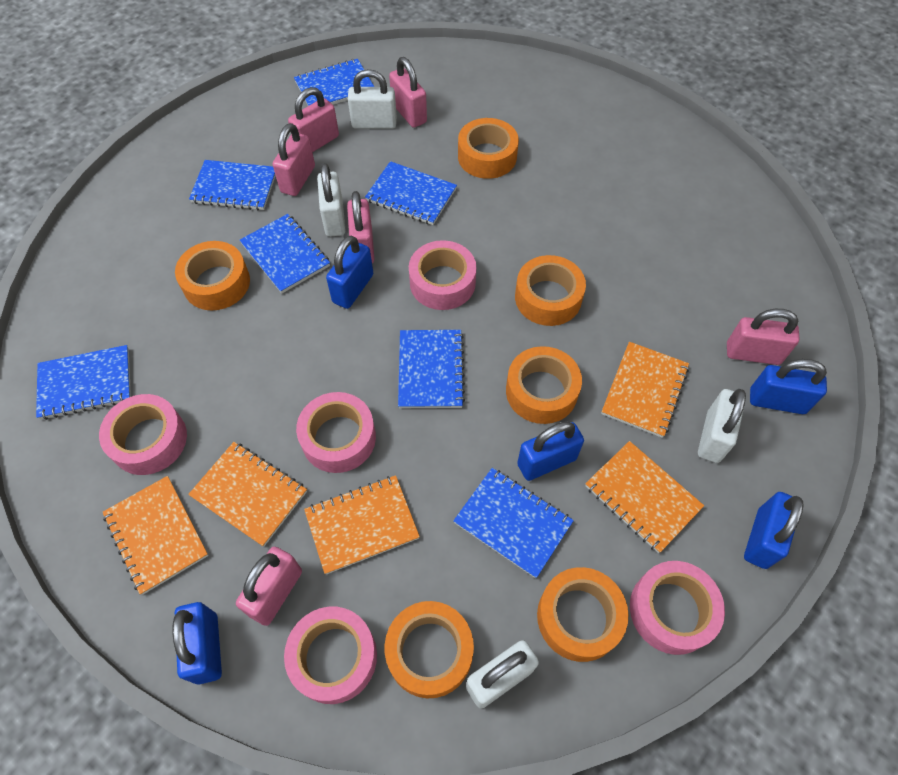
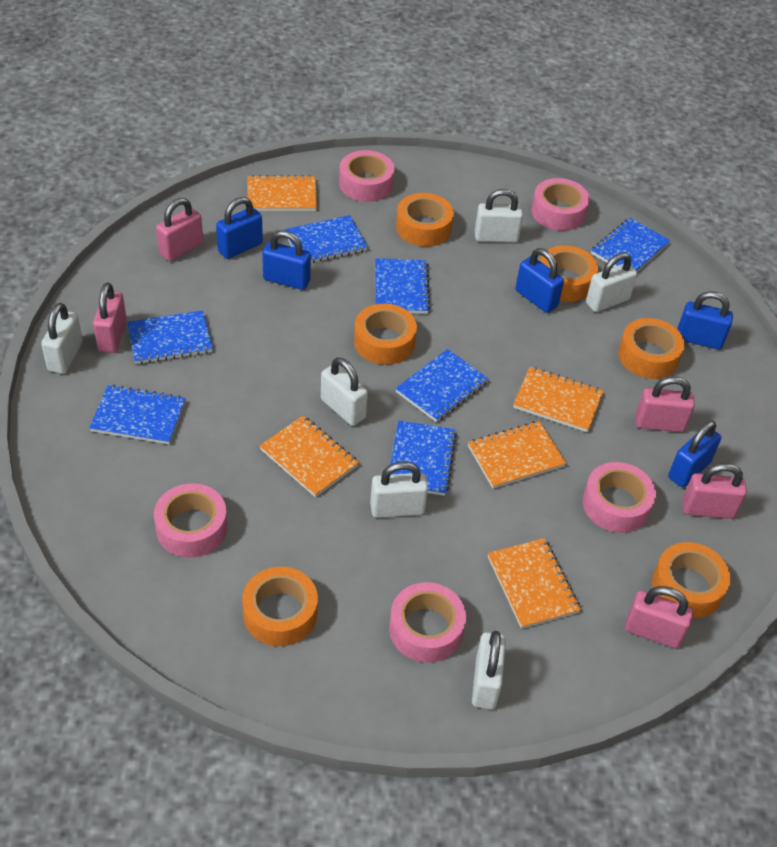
pink padlock: [236,547,302,626] [273,123,315,196] [288,87,339,152] [347,191,374,263] [389,57,427,128] [727,309,800,365] = 6 -> [93,282,127,353] [156,198,203,261] [625,586,694,648] [636,376,695,432] [682,463,747,519] = 5
white padlock: [317,163,346,237] [348,69,397,129] [466,640,539,709] [698,389,746,463] = 4 -> [41,303,83,374] [321,357,368,426] [370,461,428,518] [472,631,506,709] [475,189,523,243] [586,253,637,312] = 6

